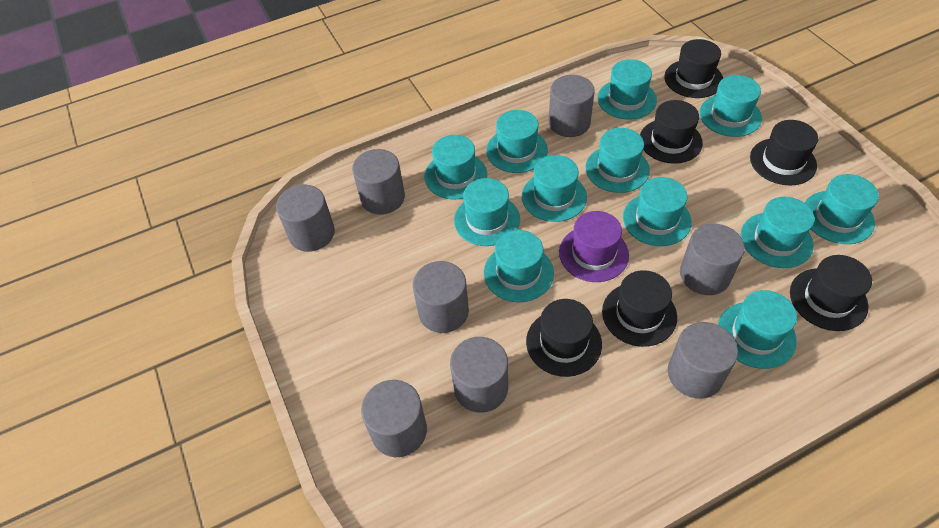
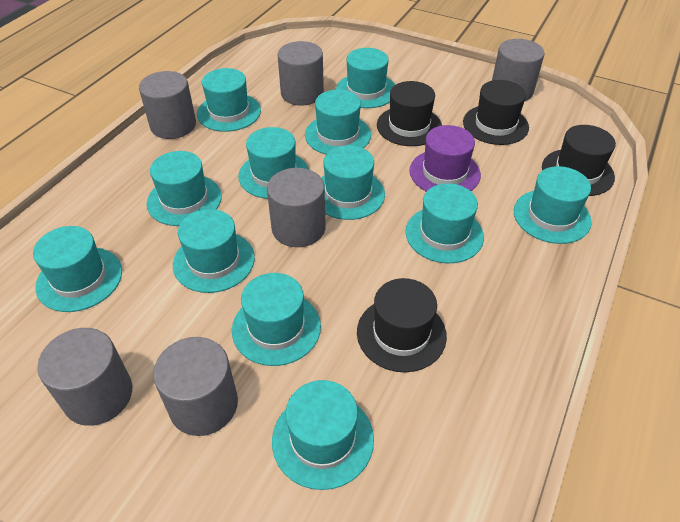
black hat: [526,299,602,377] [602,270,677,347] [640,100,703,164] [664,39,723,98] [750,120,818,185] [790,255,872,331] = 6 -> [357,278,447,372] [377,81,442,146] [463,80,529,145] [542,125,616,196] = 4
grey cylinder: [276,185,335,252] [352,149,405,215] [361,380,427,457] [413,261,469,333] [450,337,508,413] [549,75,595,137] [668,322,738,399] [680,224,745,295] = 8 -> [37,328,132,426] [139,71,196,139] [153,337,238,436] [267,168,326,247] [278,41,324,105] [492,39,545,101] = 6

